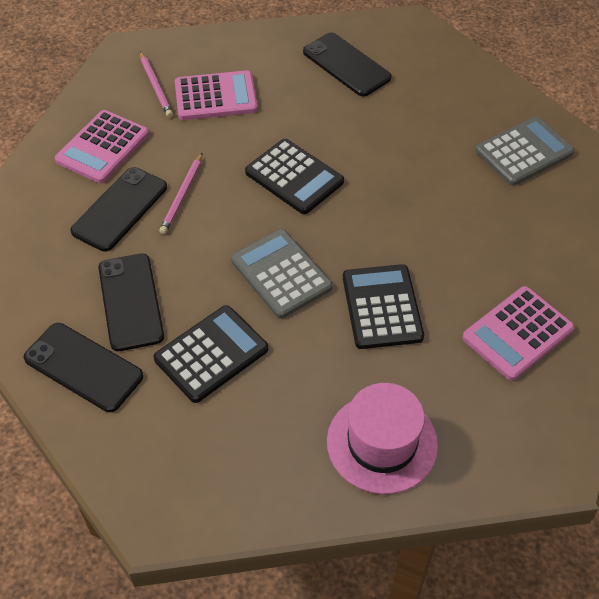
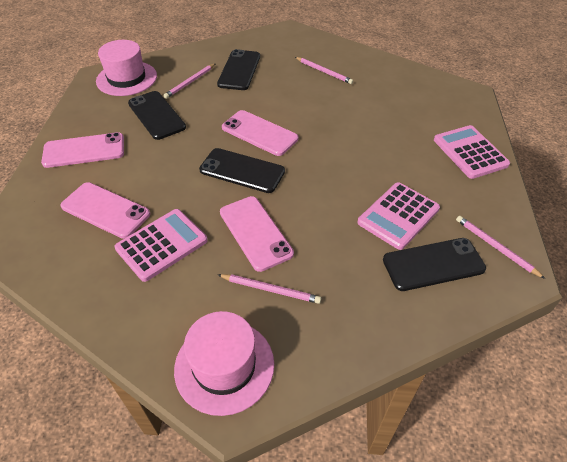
black calculator: [154,305,268,403] [245,139,344,214] [343,264,424,349] = 3 -> none = 0
grey calculator: [231,229,333,318] [475,116,575,186] = 2 -> none = 0
pink hat: [327,383,438,494] = 1 -> [96,40,157,96] [174,311,274,416] = 2
pink pencil: [140,52,173,117] [159,153,203,234] = 2 -> [163,63,216,99] [218,274,321,304] [295,57,353,84] [456,216,545,279] = 4
pink phone: none = 0 -> [41,132,124,168] [61,182,150,239] [220,196,294,272] [222,110,298,156] = 4

